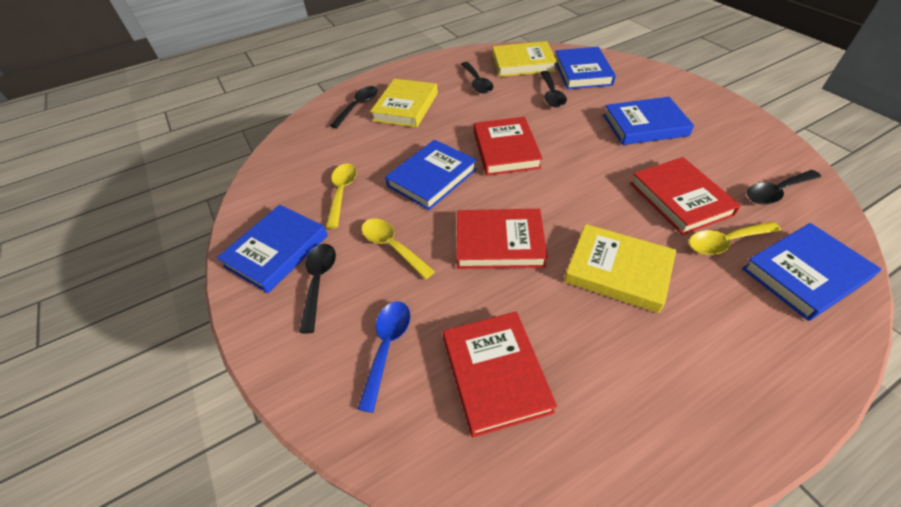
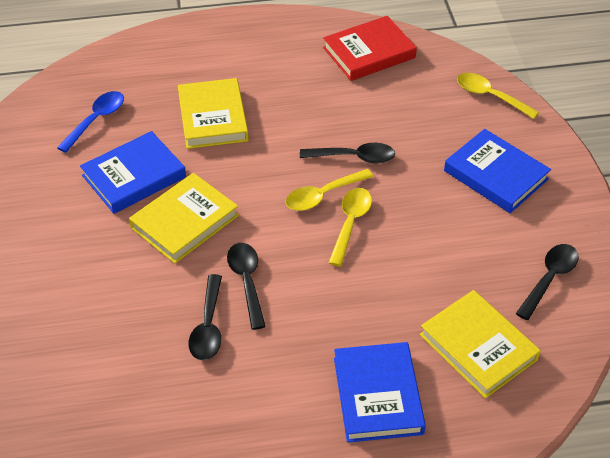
black spoon: [299,244,336,333] [330,86,378,129] [461,62,493,93] [540,71,567,107] [747,170,821,205] = 5 -> [189,274,222,360] [227,243,266,330] [300,143,395,164] [516,244,579,320] = 4
blue book: [217,205,328,293] [385,140,477,210] [555,47,616,89] [603,97,694,145] [742,223,881,321] = 5 -> [80,131,186,214] [334,342,426,443] [444,129,551,213] = 3
red book: [443,311,557,438] [456,209,548,269] [474,117,543,176] [630,157,741,235] = 4 -> [323,16,417,81] = 1

